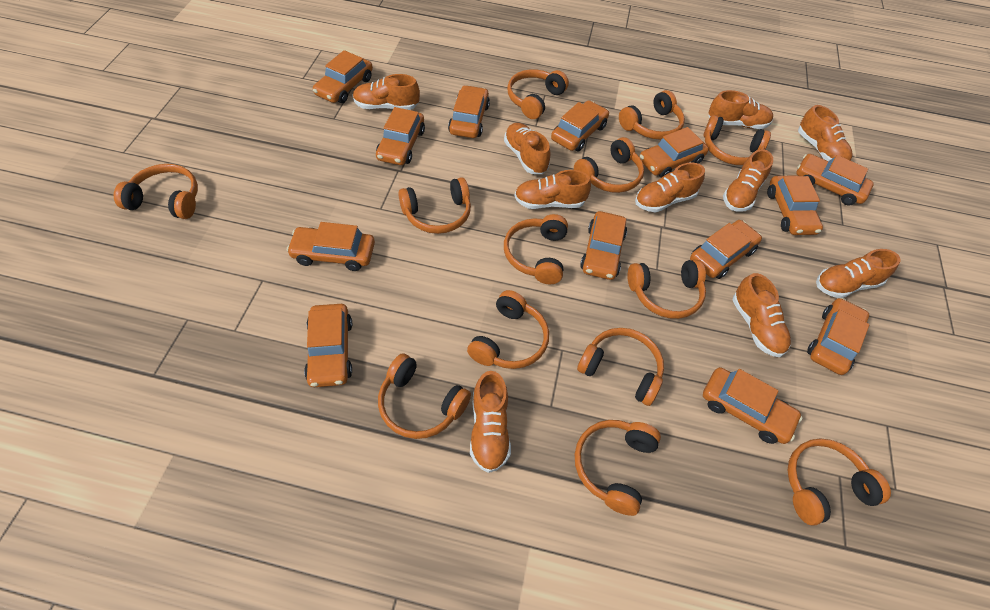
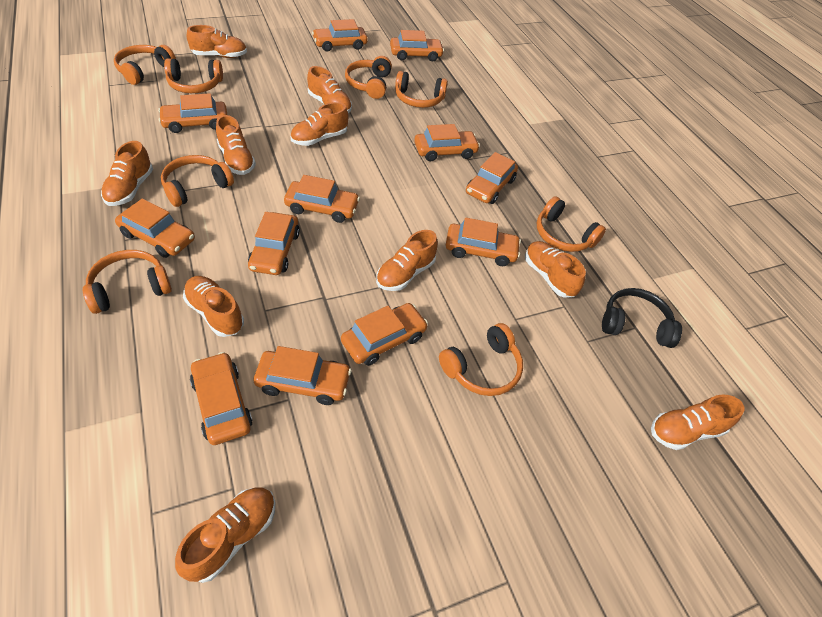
black headphones: none = 0 -> [602,288,682,348] = 1
orange car: [287,222,375,271] [304,304,352,387] [313,50,373,103] [376,107,425,165] [448,85,490,138] [551,100,609,151] [580,211,627,280] [639,127,709,178] [690,220,762,279] [703,367,803,444] [767,176,823,235] [796,154,874,205] [807,298,869,375] = 13 -> [115,198,195,258] [158,93,227,133] [190,352,253,445] [248,212,300,275] [254,346,352,405] [284,175,360,223] [312,19,368,52] [341,303,428,366] [390,30,444,61] [414,124,480,161] [446,218,521,266] [466,152,518,204] = 12
orange headphones: [114,164,198,219] [378,353,471,439] [398,177,471,234] [467,290,549,369] [504,214,568,284] [507,69,569,119] [574,137,644,193] [575,420,661,516] [577,328,664,406] [619,90,685,140] [628,260,706,319] [704,115,771,165] [787,438,891,526] = 13 -> [83,250,172,314] [114,45,176,85] [161,155,234,207] [164,58,223,93] [345,56,392,99] [395,71,448,108] [439,323,523,396] [537,196,606,252] = 8

